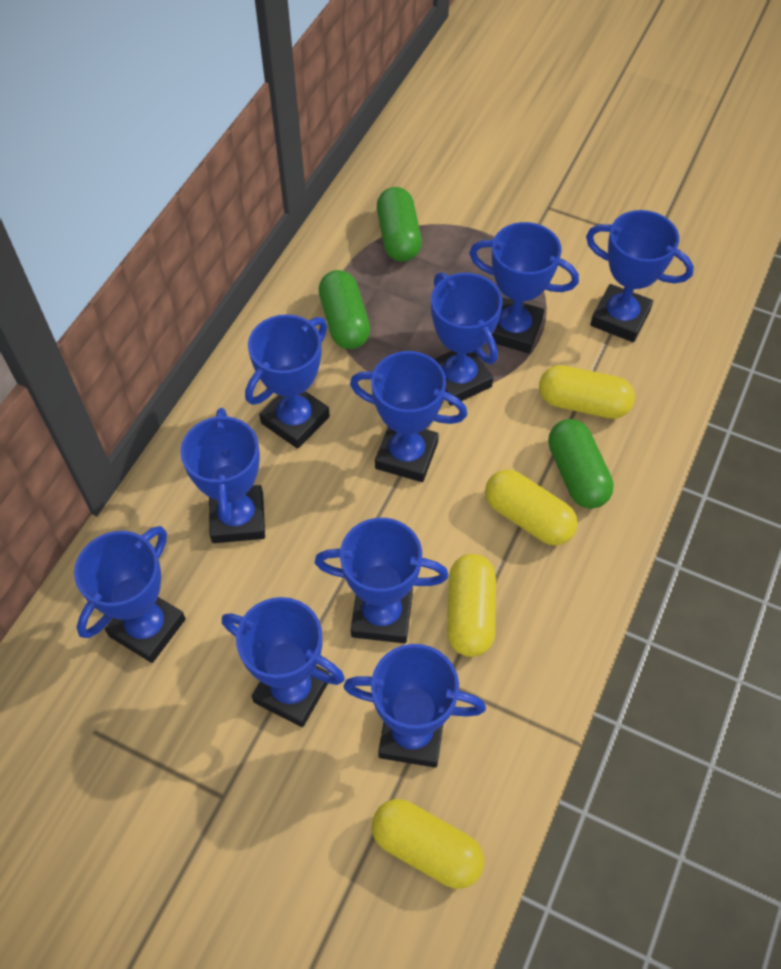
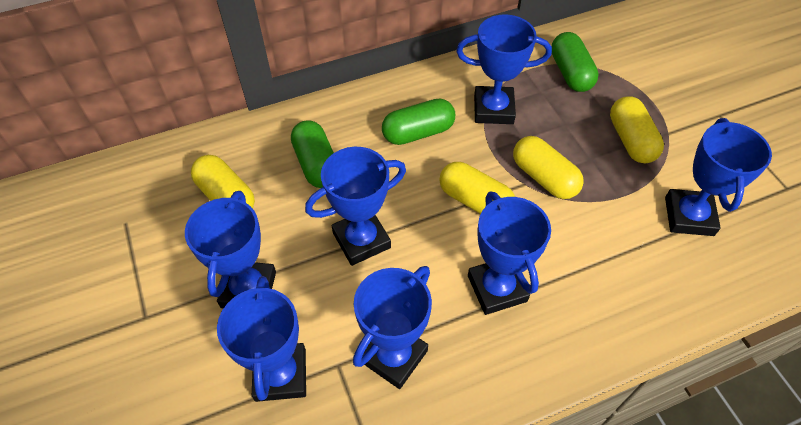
blue trophy: [74,526,186,663] [180,408,265,543] [222,597,345,727] [245,314,330,449] [315,518,449,643] [344,644,486,768] [350,351,467,482] [431,272,502,406] [469,222,579,353] [586,210,694,342] = 10 -> [185,191,276,308] [217,276,306,402] [305,147,406,266] [353,266,432,389] [456,14,552,124] [468,192,551,315] [665,118,772,236] = 7

